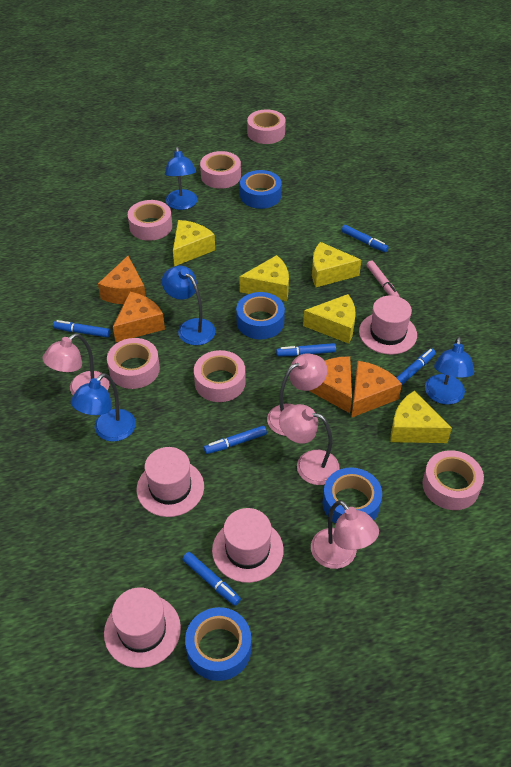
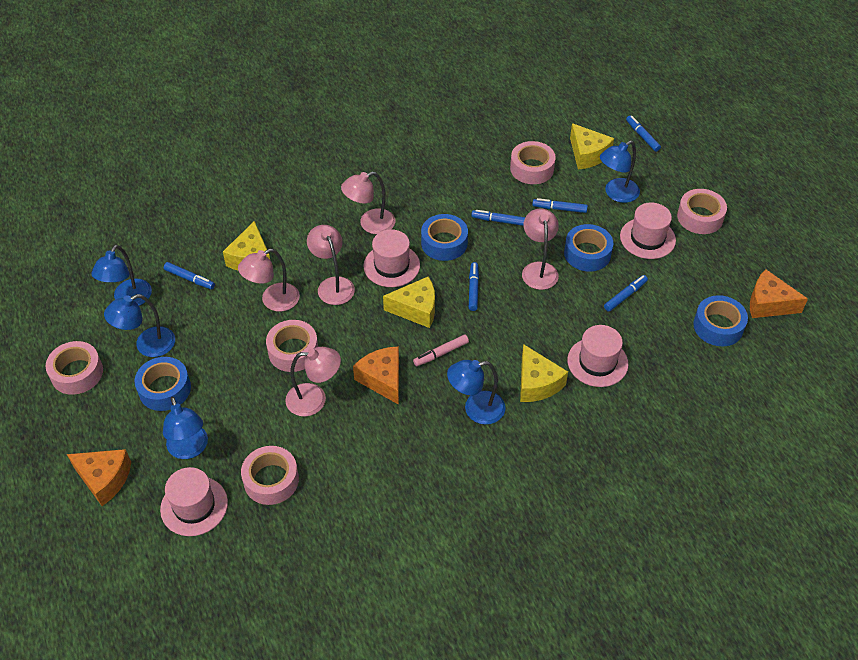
blue lamp: [71,373,136,441] [162,266,216,345] [165,147,197,210] [425,337,474,405] = 4 -> [91,245,152,306] [104,294,175,357] [163,397,208,459] [447,360,506,425] [600,140,640,203] = 5
orange cheese: [98,256,146,304] [113,292,165,342] [309,356,352,413] [351,361,402,418] = 4 -> [67,449,131,506] [353,346,399,405] [750,269,808,318] = 3
pink lamp: [42,333,109,395] [267,353,328,436] [279,404,340,485] [311,500,379,569] = 4 -> [238,249,300,312] [285,347,341,417] [307,225,355,305] [341,172,395,234] [522,209,559,290] = 5
pink tape: [107,338,160,389] [128,200,172,241] [194,350,246,402] [200,151,241,189] [247,109,286,144] [422,450,484,510] = 6 -> [45,341,103,395] [241,446,299,505] [266,320,318,372] [510,141,556,184] [677,189,727,234] = 5
yellow cheese: [173,220,215,266] [239,255,289,301] [303,294,356,344] [312,242,361,287] [391,391,452,443] = 5 -> [223,221,270,270] [383,277,435,328] [520,344,568,402] [570,123,614,170] = 4

